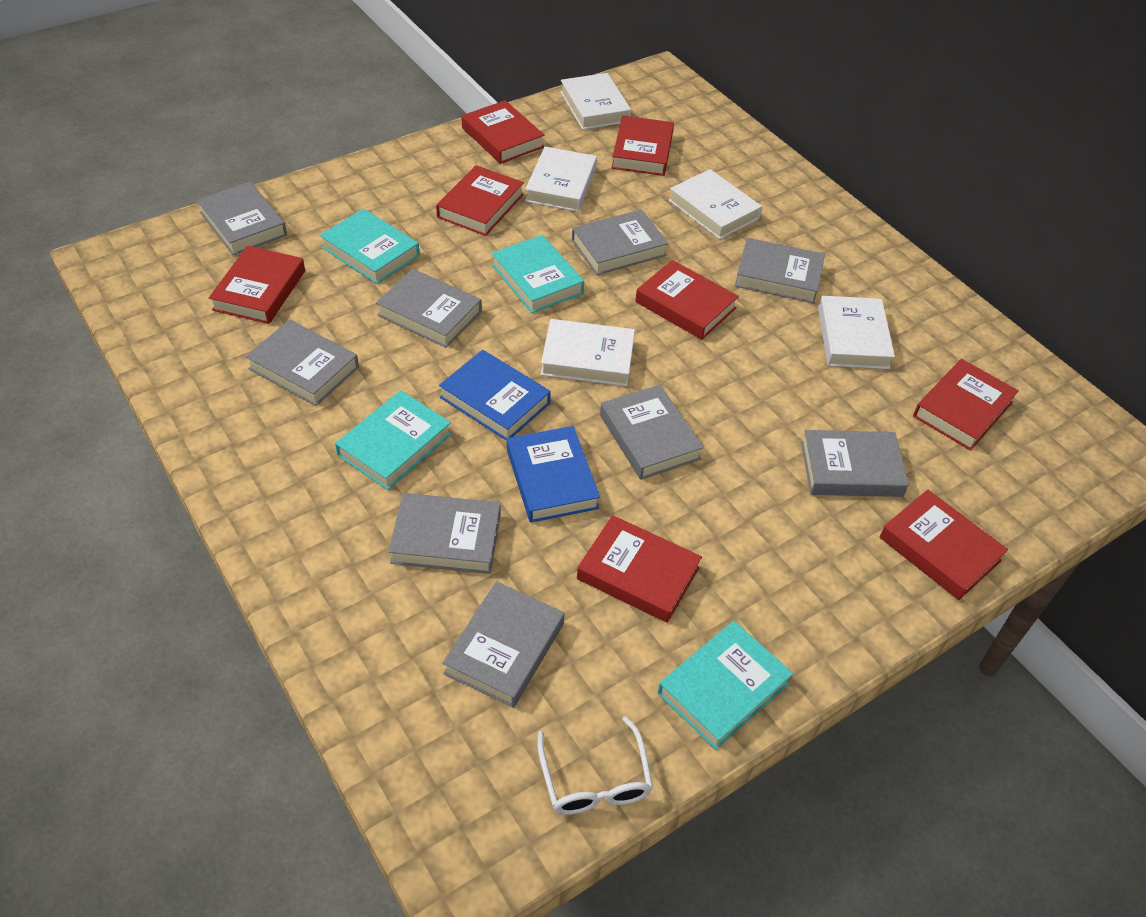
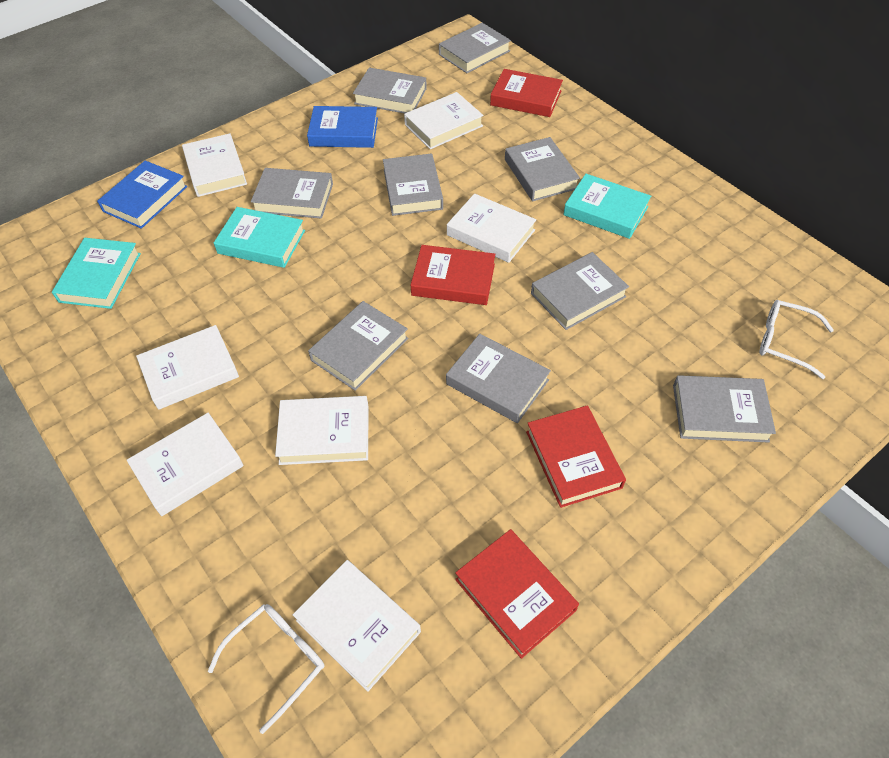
red book: [209,246,305,324] [436,165,524,236] [462,100,545,164] [577,515,702,623] [612,116,674,176] [635,260,739,340] [880,490,1008,600] [913,359,1019,451] = 8 -> [411,245,495,305] [455,529,579,659] [490,69,563,117] [526,406,626,508] = 4
turquoise book: [320,208,420,284] [335,390,452,490] [492,235,584,313] [658,621,793,750] = 4 -> [52,238,141,309] [214,207,305,268] [563,174,651,239] = 3
white book: [525,146,597,212] [541,319,635,386] [560,73,632,130] [669,169,762,239] [818,296,895,369] = 5 -> [127,413,244,516] [136,325,239,410] [182,133,247,197] [275,396,368,465] [293,560,421,692] [404,92,484,149] [447,193,536,263] = 7
white glasses: [537,716,653,815] = 1 -> [208,604,324,734] [759,300,834,379] = 2

